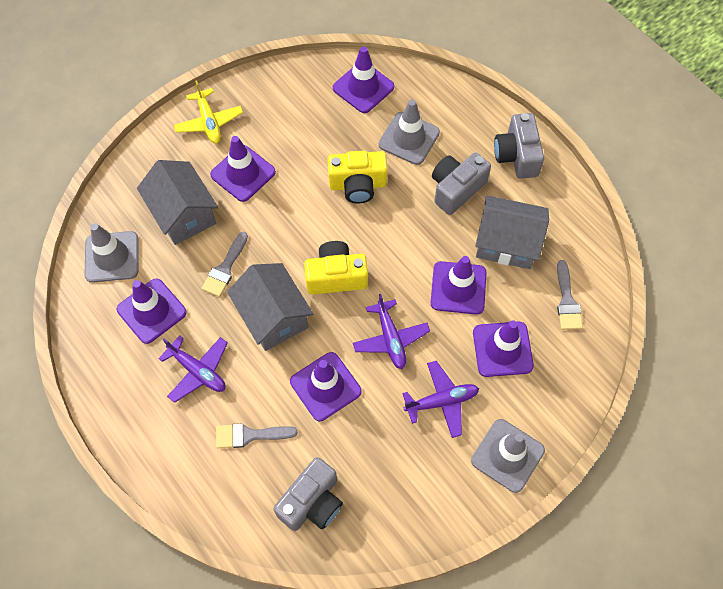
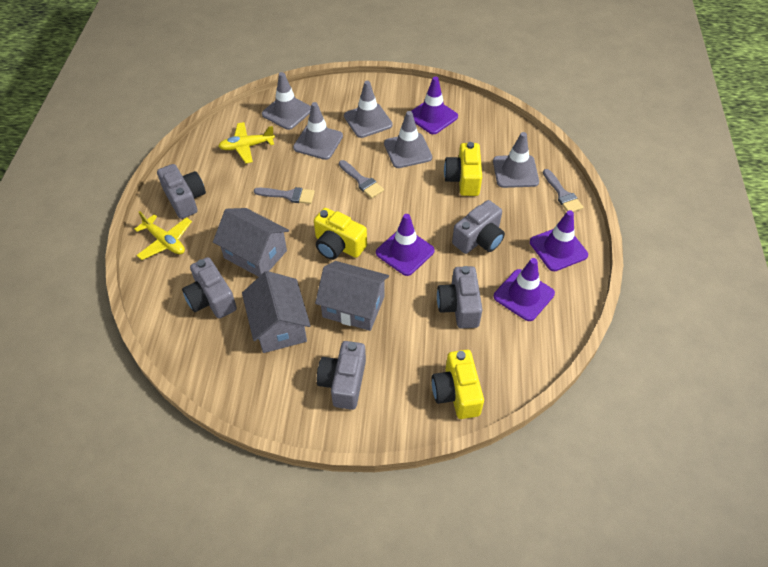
grey camera: [273,457,343,531] [432,152,491,215] [494,113,544,179] = 3 -> [157,164,206,219] [182,257,237,319] [317,341,366,410] [437,266,483,329] [452,200,505,254] = 5
grey traffic cone: [84,223,138,283] [378,100,440,165] [471,419,545,493] = 3 -> [262,72,311,130] [293,102,343,160] [344,81,393,138] [384,111,432,168] [493,132,539,188] = 5
purple plane: [158,335,228,403] [353,294,430,369] [402,361,479,438] = 3 -> none = 0
purple traffic cone: [117,278,187,344] [210,136,276,202] [290,352,361,421] [333,47,394,113] [431,256,487,315] [473,320,534,377] = 6 -> [376,214,435,276] [411,77,458,134] [494,258,555,321] [530,210,588,271] = 4
yellow camera: [304,241,368,295] [328,151,388,203] = 2 -> [314,208,367,260] [432,350,484,419] [444,142,482,196] = 3
yellow plane: [174,80,243,144] = 1 -> [134,211,192,260] [218,122,275,164] = 2

